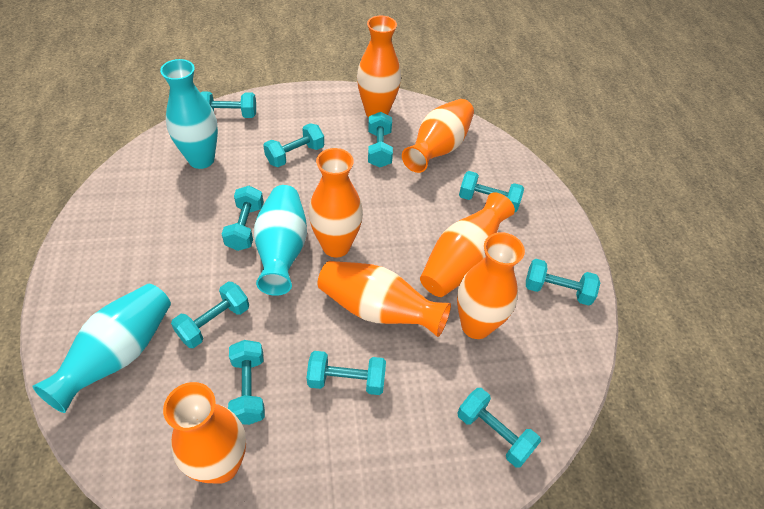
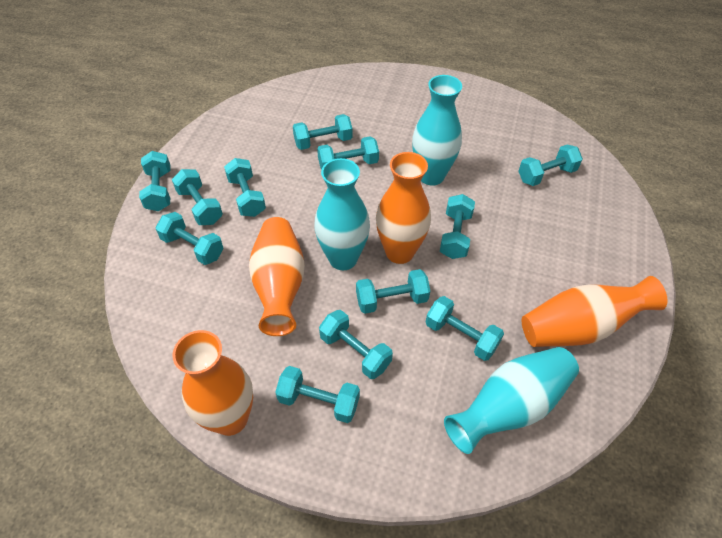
orange vase: [163,382,246,484] [309,148,363,258] [318,261,451,337] [357,16,401,117] [402,99,474,173] [420,192,515,297] [457,232,525,339] = 7 -> [173,330,253,436] [249,217,305,336] [376,152,431,264] [522,276,668,347] = 4
turquoise dumbbell: [171,282,249,348] [201,92,256,118] [222,186,264,251] [228,340,265,425] [263,123,324,167] [307,351,386,395] [368,112,393,168] [457,388,541,468] [459,171,524,213] [526,259,600,306] = 10 -> [139,151,171,211] [156,212,224,265] [172,169,223,225] [224,158,266,217] [275,366,360,423] [293,114,353,150] [317,136,379,170] [319,310,393,379] [356,269,430,314] [426,296,504,361] [440,194,475,259] [519,145,583,186] = 12

